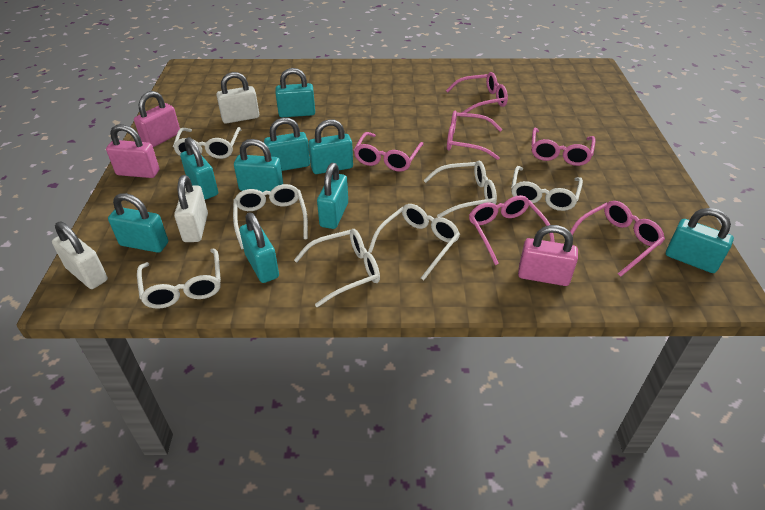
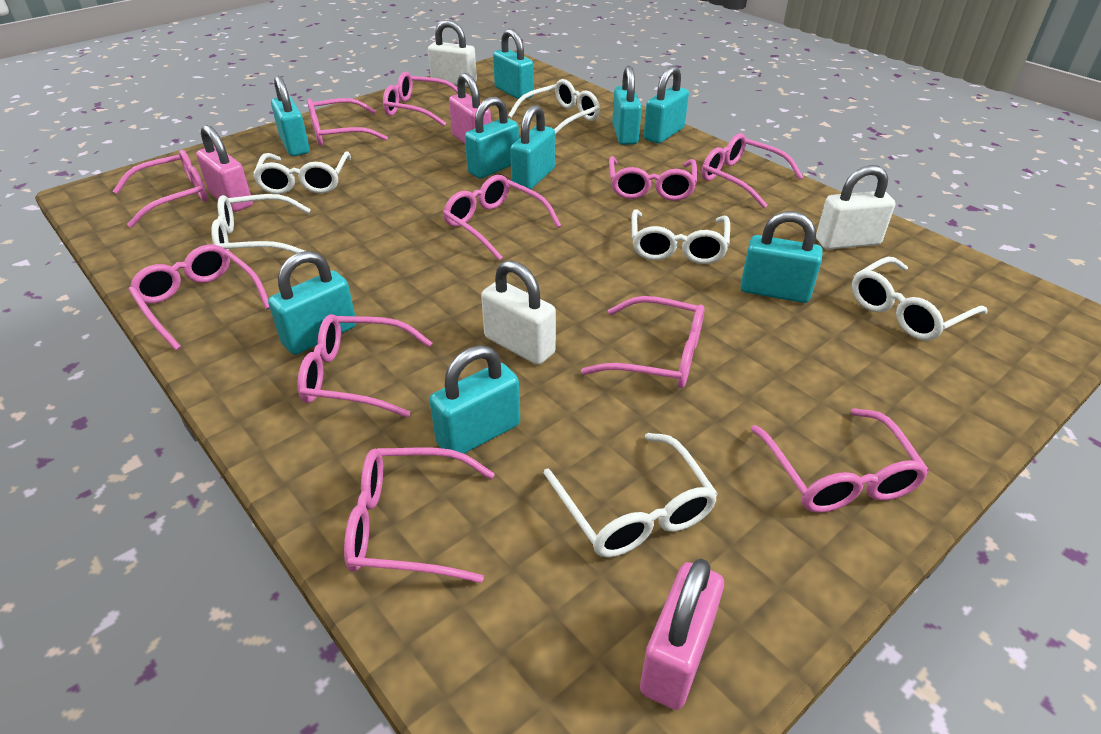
pink glasses: [354,132,424,172] [446,72,508,113] [447,111,502,160] [469,195,555,265] [531,128,595,166] [570,201,665,277] = 6 -> [113,150,208,228] [128,244,270,350] [298,314,432,418] [307,98,388,146] [344,448,495,583] [383,72,458,126] [443,175,561,261] [581,296,705,388] [609,156,697,201] [702,133,803,208] [751,408,929,513] = 11
white glasses: [137,249,221,309] [173,127,241,159] [233,184,308,249] [294,229,380,307] [368,204,460,280] [423,161,497,217] [511,166,583,211] = 7 -> [211,194,311,253] [253,152,351,194] [508,79,600,135] [544,433,718,557] [632,209,730,264] [852,257,987,341] = 6

